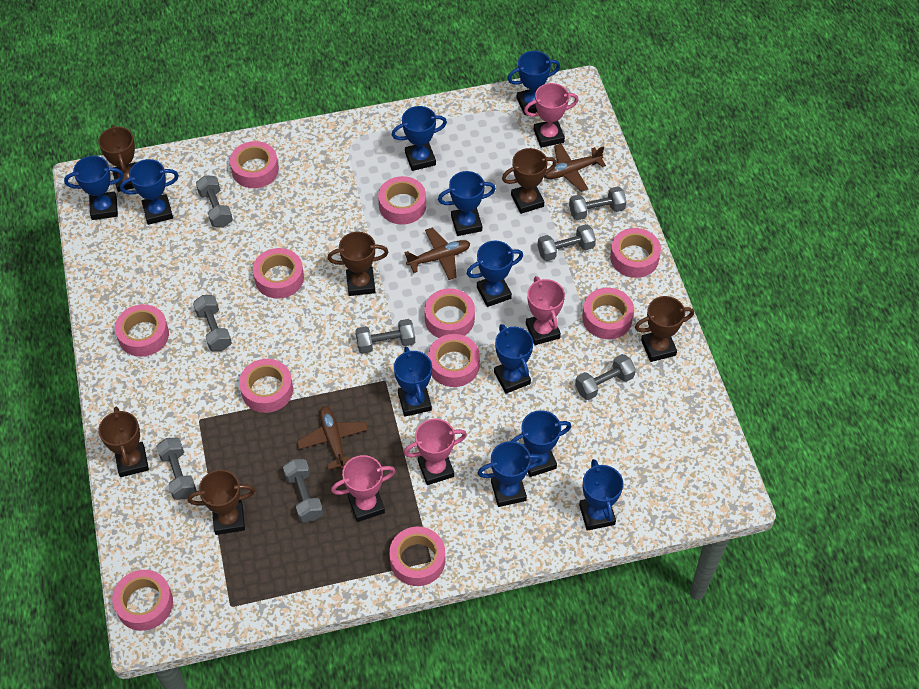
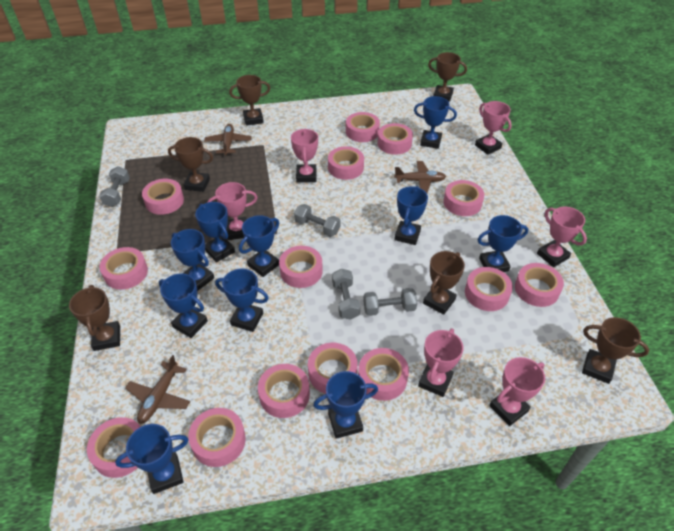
blue trophy: [64,156,124,220] [120,159,179,225] [392,106,447,171] [394,347,432,417] [438,171,496,236] [466,241,523,307] [478,441,543,507] [494,324,533,394] [507,51,560,115] [511,410,572,477] [579,459,623,531] = 11 -> [115,424,188,494] [159,273,208,338] [171,229,214,291] [195,202,235,262] [215,269,269,332] [239,215,279,277] [313,371,378,439] [394,186,428,245] [414,96,457,149] [477,215,528,272] = 10
grey dumbbell: [156,438,197,500] [193,295,232,351] [196,175,233,227] [283,459,323,522] [355,319,415,354] [538,224,596,261] [569,187,627,220] [575,354,636,400] = 8 -> [99,166,130,207] [294,204,341,237] [332,268,360,320] [363,288,417,316] = 4
pink tape: [112,570,173,631] [115,304,169,357] [230,141,279,188] [239,359,293,413] [253,248,304,299] [378,176,426,225] [389,527,445,586] [424,288,475,338] [428,334,480,387] [582,288,634,339] [610,228,661,278] = 11 -> [87,417,140,478] [100,247,148,290] [142,179,184,215] [188,408,246,467] [258,364,310,418] [279,246,323,288] [308,343,358,394] [328,146,364,180] [346,112,380,142] [358,348,409,401] [378,123,413,154] [443,180,484,216] [465,267,513,311] [515,263,564,307] = 14
pink trophy: [331,455,396,522] [404,419,467,485] [524,83,578,148] [526,276,565,345] = 4 -> [207,182,258,240] [291,129,318,182] [418,328,464,397] [475,101,512,155] [489,357,545,426] [537,207,587,267] = 6

